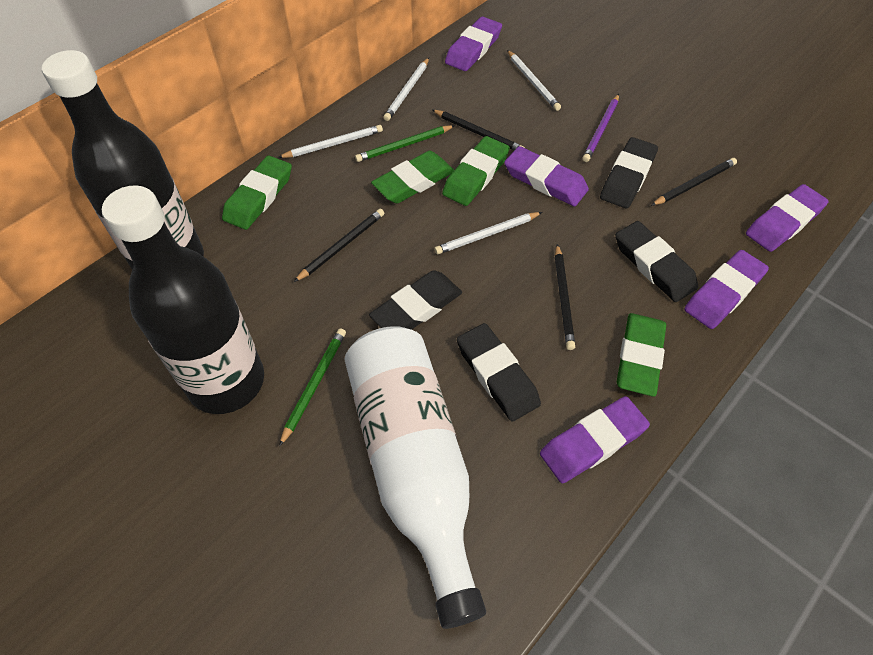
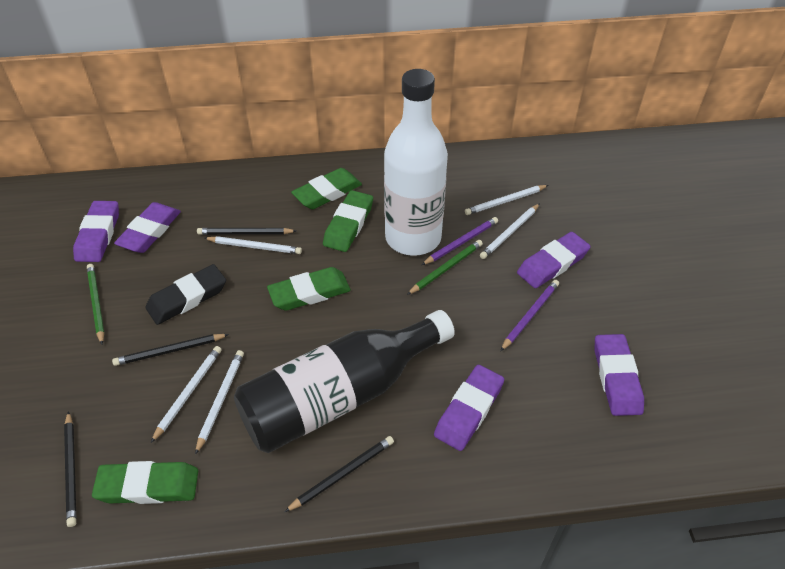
black bottle: [42,50,204,270] [102,185,264,414] = 2 -> [234,310,455,453] = 1
black eraser: [369,270,462,330] [457,323,541,422] [600,137,658,209] [616,221,698,302] = 4 -> [145,264,226,325] = 1
purple pencil: [582,94,619,162] = 1 -> [422,217,498,265] [500,280,559,351] = 2
white pencil: [278,125,383,158] [383,58,429,121] [434,212,542,254] [507,50,561,111] = 4 -> [151,346,222,443] [195,350,244,455] [204,236,302,254] [465,185,548,215] [480,203,540,259] = 5

